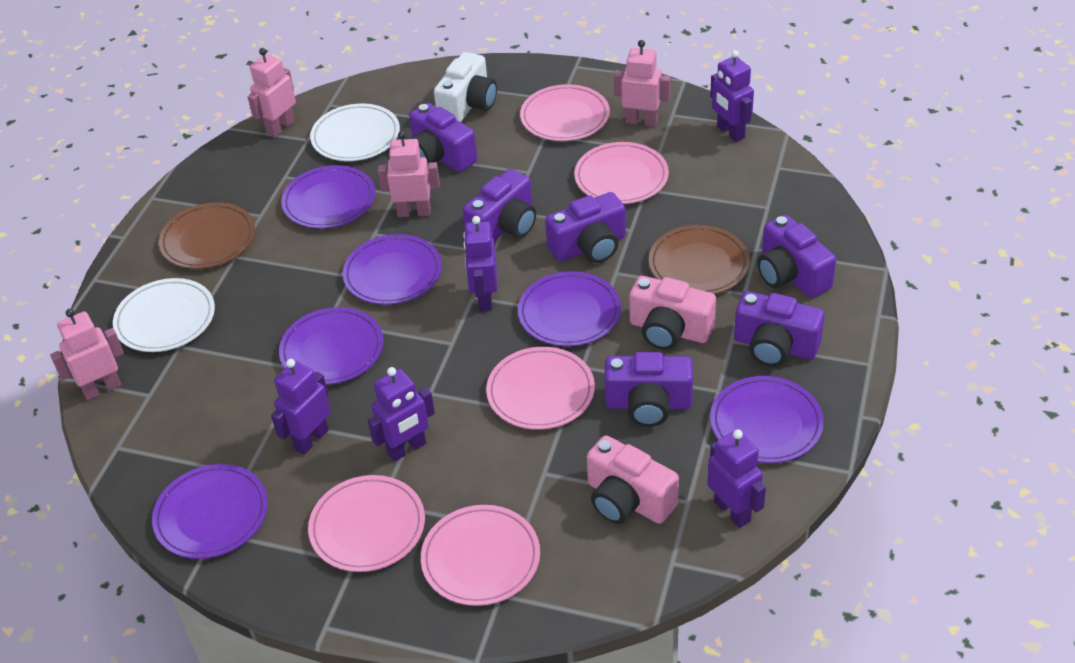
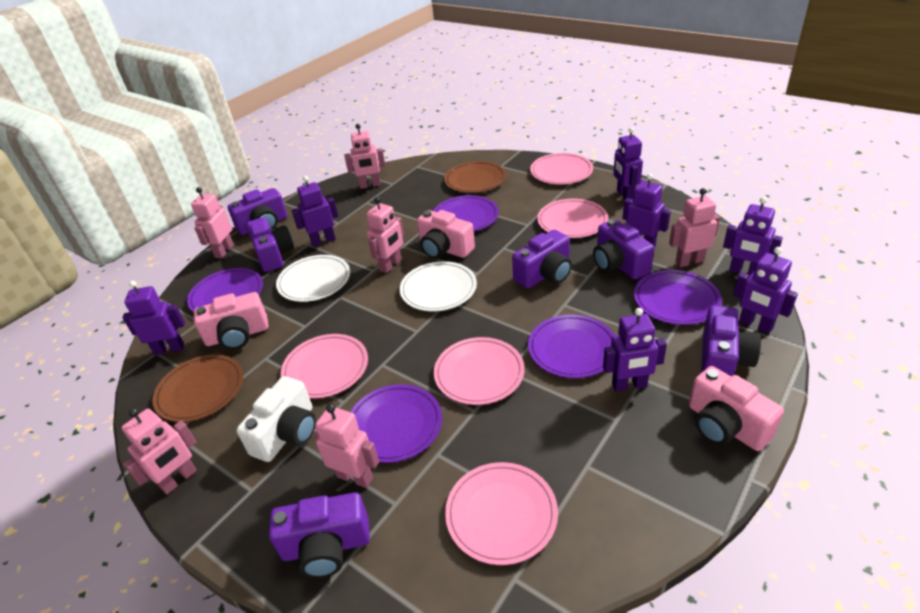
pink camera: [587,435,679,524] [629,276,716,350] = 2 -> [194,292,268,350] [417,210,475,259] [689,366,784,451] = 3
pink robot: [50,309,124,400] [248,48,296,137] [377,131,440,217] [614,40,671,127] = 4 -> [122,408,197,495] [191,187,234,258] [313,404,379,488] [344,124,386,189] [366,197,404,273] [669,188,720,267] = 6
purple plate: [152,464,268,559] [279,307,383,385] [281,165,375,229] [342,234,442,305] [518,272,621,347] [710,376,824,463] = 6 -> [187,268,263,312] [350,384,442,463] [433,195,499,232] [528,314,615,378] [634,270,722,325] = 5
purple robot: [271,359,331,455] [368,367,435,462] [463,216,497,311] [707,429,766,528] [710,50,754,142] = 5 -> [122,281,185,355] [292,176,338,247] [603,308,667,392] [613,127,643,199] [622,174,671,248] [723,197,783,276] [733,247,798,334] = 7

